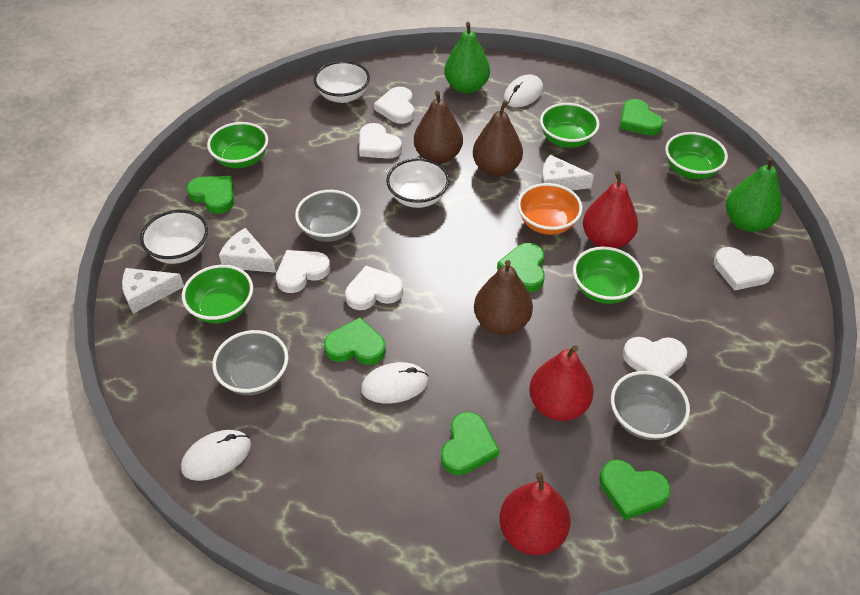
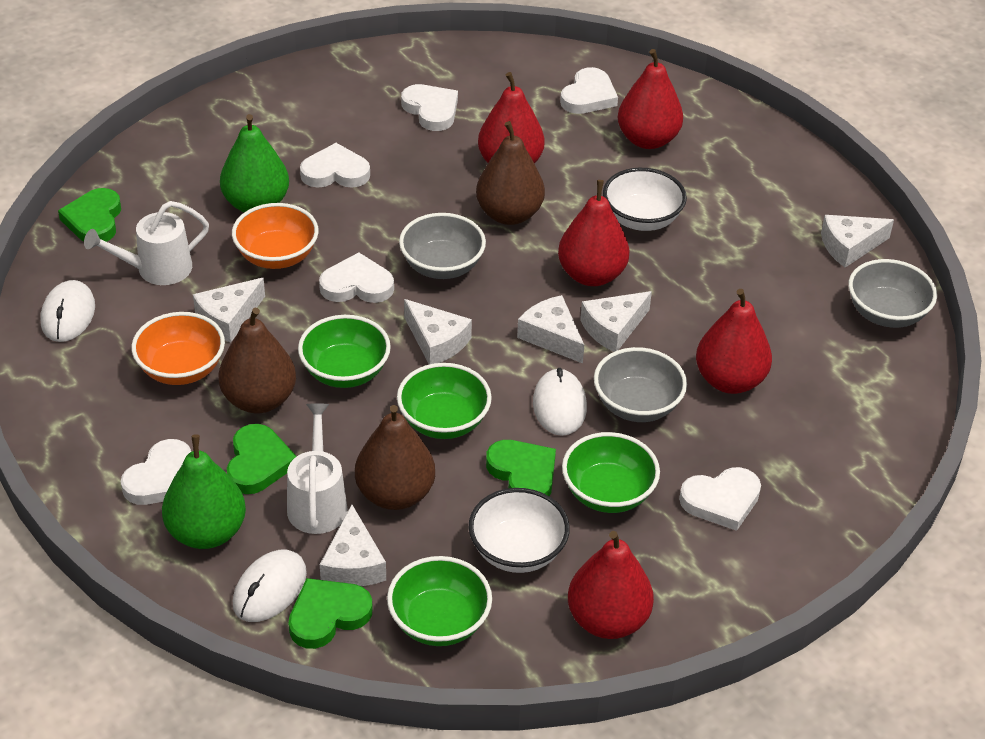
green bowl: [182,265,253,323] [207,122,268,168] [540,103,599,148] [573,246,643,304] [665,132,728,179] = 5 -> [298,315,391,388] [387,556,492,646] [397,363,492,439] [562,432,660,513] = 4
green heart: [187,176,234,214] [324,317,386,365] [441,412,500,475] [497,243,545,292] [599,459,671,520] [620,99,663,135] = 6 -> [58,188,121,242] [227,424,297,494] [289,578,373,649] [486,440,556,496] = 4
orange bowl: [517,183,583,235] = 1 -> [131,312,225,385] [232,203,319,269] = 2
red pear: [499,472,570,555] [529,345,594,421] [583,171,638,248] = 3 -> [478,72,545,163] [558,180,629,286] [568,531,654,639] [618,49,683,149] [696,289,772,394] = 5
white bowl: [140,210,208,264] [314,61,370,103] [386,158,450,208] = 3 -> [469,488,570,573] [603,168,687,231] = 2
white cheese: [122,268,184,314] [219,228,276,273] [541,155,594,190] = 3 -> [193,278,265,342] [320,504,386,586] [404,299,472,364] [517,295,584,363] [580,291,652,352] [821,215,894,267] = 6
white watering can: none = 0 -> [84,201,209,285] [287,404,348,534] = 2

